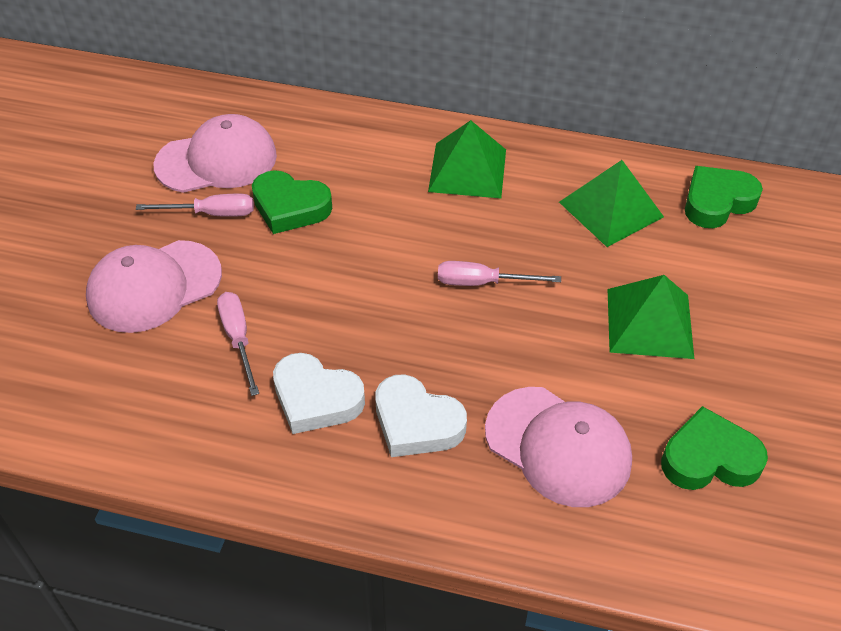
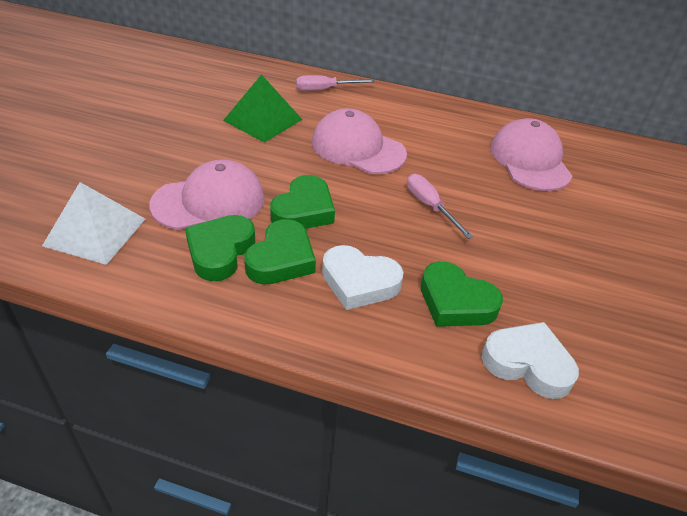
green heart: [252,170,332,234] [661,406,768,490] [685,166,763,228] = 3 -> [185,215,255,281] [244,219,316,285] [270,175,335,229] [421,261,503,327] = 4
green pyramid: [428,120,506,198] [559,160,664,247] [607,275,694,359] = 3 -> [223,74,303,143] = 1
pink screwdriver: [136,194,254,217] [217,292,259,396] [438,261,561,286] = 3 -> [296,75,375,91] [407,174,473,239] = 2
white pyramid: none = 0 -> [42,182,145,265] = 1

